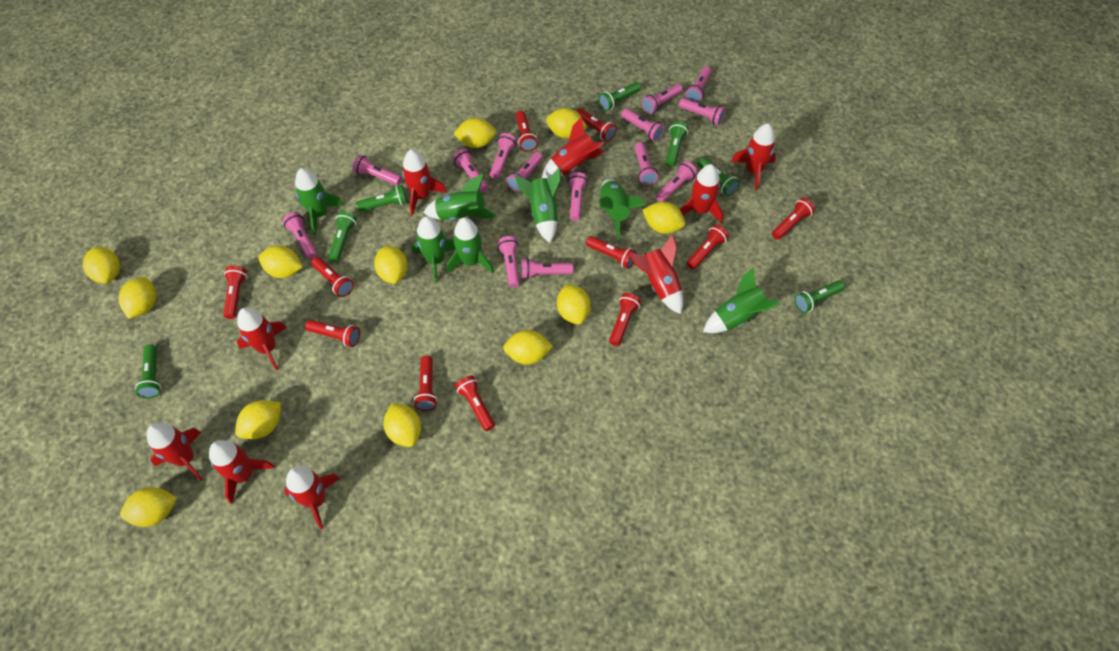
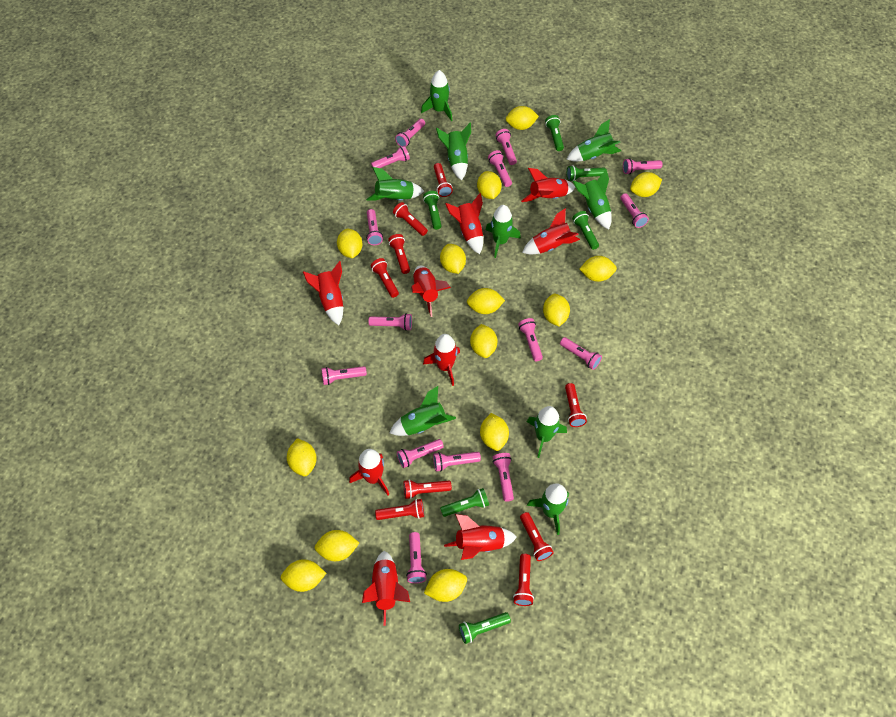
green flashlight: [135,344,161,398] [328,211,357,262] [356,185,407,212] [599,82,641,111] [665,121,688,167] [697,157,740,196] [794,280,845,313] = 7 -> [423,191,441,230] [440,488,489,517] [459,612,511,644] [545,115,564,151] [567,165,606,181] [572,211,599,250] = 6
green rocket: [295,168,344,235] [412,216,456,283] [423,174,497,220] [447,217,494,273] [515,167,561,243] [599,179,646,239] [703,267,780,333] = 7 -> [366,167,424,201] [389,386,456,436] [421,70,452,121] [436,123,471,180] [486,205,521,258] [527,406,567,458] [527,483,569,535] [567,119,621,161] [573,169,612,229] = 9
pink flashlight: [282,212,317,259] [353,155,402,185] [452,148,488,192] [490,133,517,179] [498,236,520,288] [506,152,543,192] [521,258,573,279] [568,172,588,221] [621,108,665,141] [635,142,658,185] [642,84,683,114] [656,161,697,202] [679,98,726,125] [685,66,712,103] = 14 -> [321,366,367,385] [366,209,383,245] [368,313,412,331] [371,146,410,168] [395,119,425,147] [397,439,444,468] [406,532,427,584] [433,452,481,471] [488,150,512,187] [493,453,514,502] [495,129,517,165] [518,318,543,361] [560,337,602,370] [620,193,649,228] [623,158,662,174] = 15
red flashlight: [223,266,247,319] [305,320,360,347] [311,257,354,297] [414,356,437,411] [455,375,495,431] [516,111,538,152] [576,108,617,142] [586,236,637,269] [609,293,641,346] [687,225,729,269] [772,198,815,240] = 11 -> [371,258,399,298] [375,499,424,520] [388,234,410,274] [393,202,428,236] [404,479,452,499] [434,163,453,197] [513,554,534,606] [520,512,554,561] [565,383,587,427] = 9
yellow lemon: [83,247,120,284] [118,277,156,319] [120,487,177,527] [235,400,281,439] [258,245,302,278] [374,245,408,284] [383,403,421,447] [453,118,496,148] [503,330,553,365] [546,108,587,138] [557,284,591,325] [642,201,685,234] = 12 -> [281,559,326,592] [287,438,317,477] [315,530,359,561] [337,229,362,258] [424,569,467,602] [440,244,466,274] [467,288,505,314] [470,324,497,358] [477,171,502,199] [480,413,509,451] [506,106,539,130] [543,294,570,327] [579,256,617,282] [630,172,662,197] = 14

